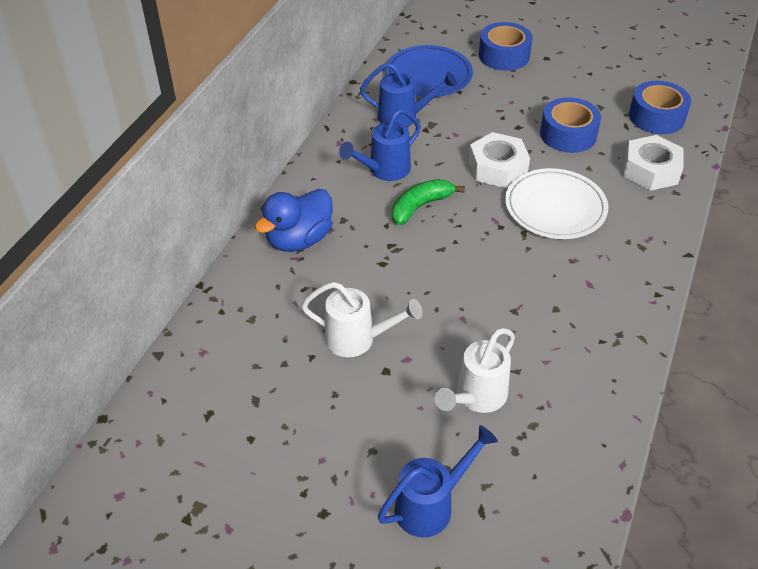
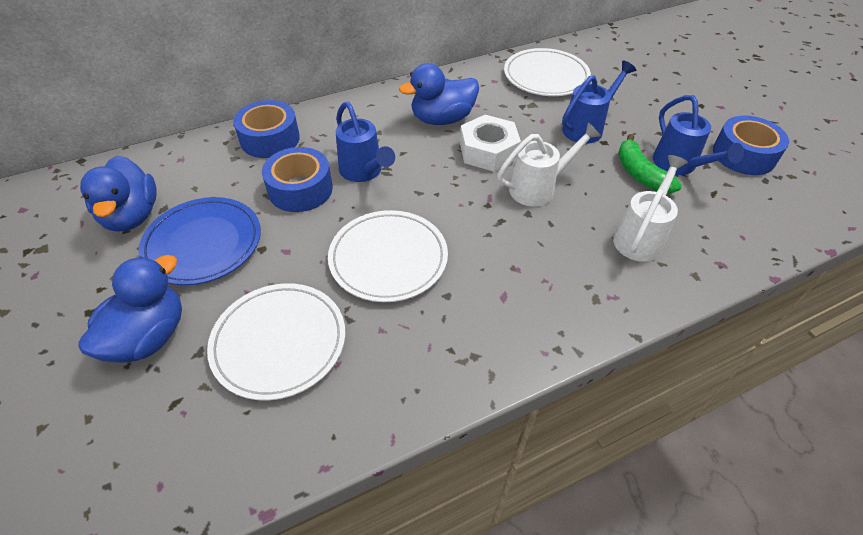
blue duck: [255,189,333,252] = 1 -> [78,255,182,363] [80,156,157,231] [399,63,479,125] = 3
white nut: [469,132,530,188] [623,135,684,191] = 2 -> [460,115,521,172] = 1
white plate: [505,168,608,239] = 1 -> [207,283,345,401] [328,210,448,302] [504,48,591,96] = 3

